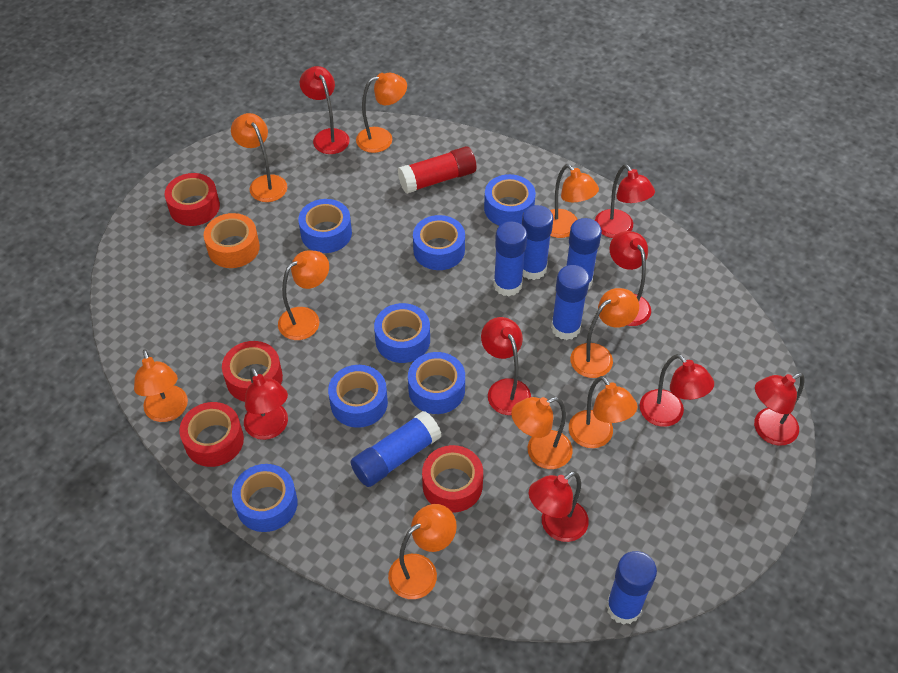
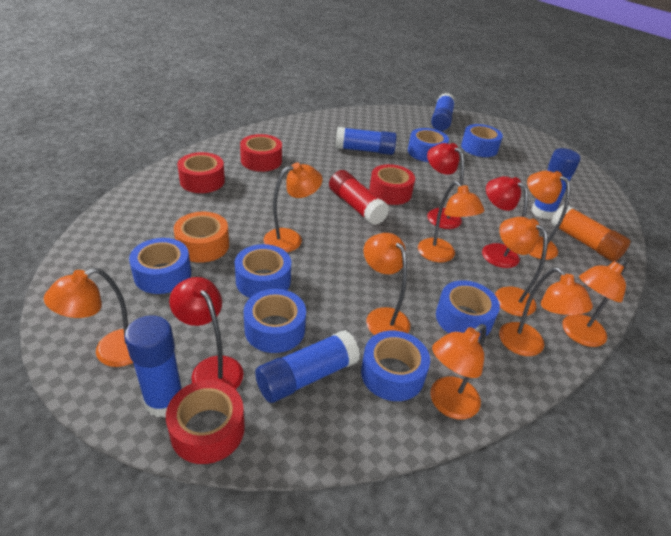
blue glue stick: [350,411,441,487] [494,222,527,296] [522,205,553,280] [551,265,590,340] [566,218,602,290] [606,551,657,625] = 6 -> [125,315,182,417] [255,330,360,403] [335,127,397,155] [431,93,455,131] [531,148,580,219] = 5
orange glue stick: none = 0 -> [551,205,631,262] = 1
red lamp: [244,367,288,440] [300,66,350,154] [481,317,531,415] [529,471,589,542] [595,164,655,238] [610,231,651,326] [640,354,714,427] [754,373,804,446] = 8 -> [169,277,244,390] [427,143,464,229] [482,176,528,268] = 3

